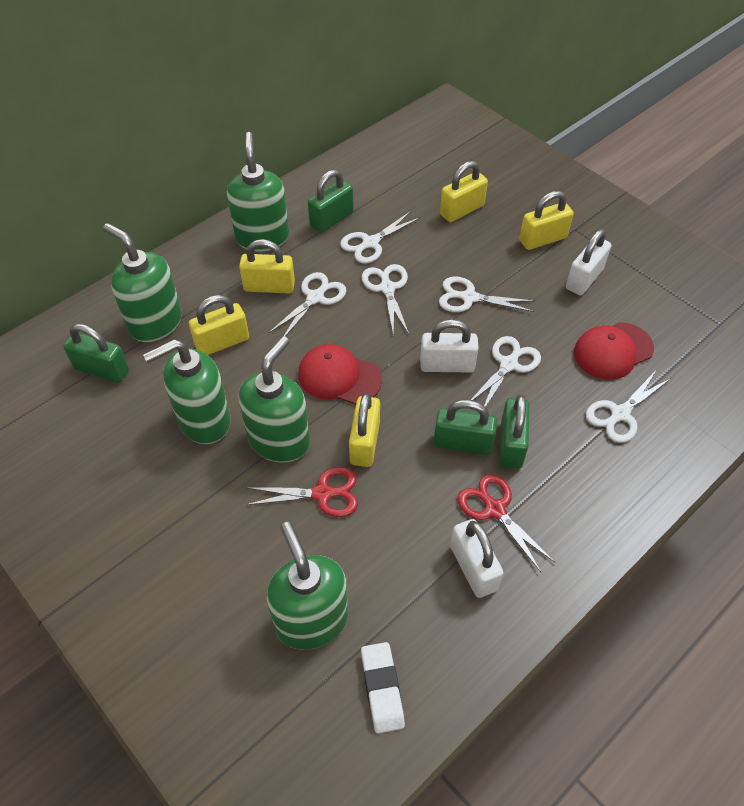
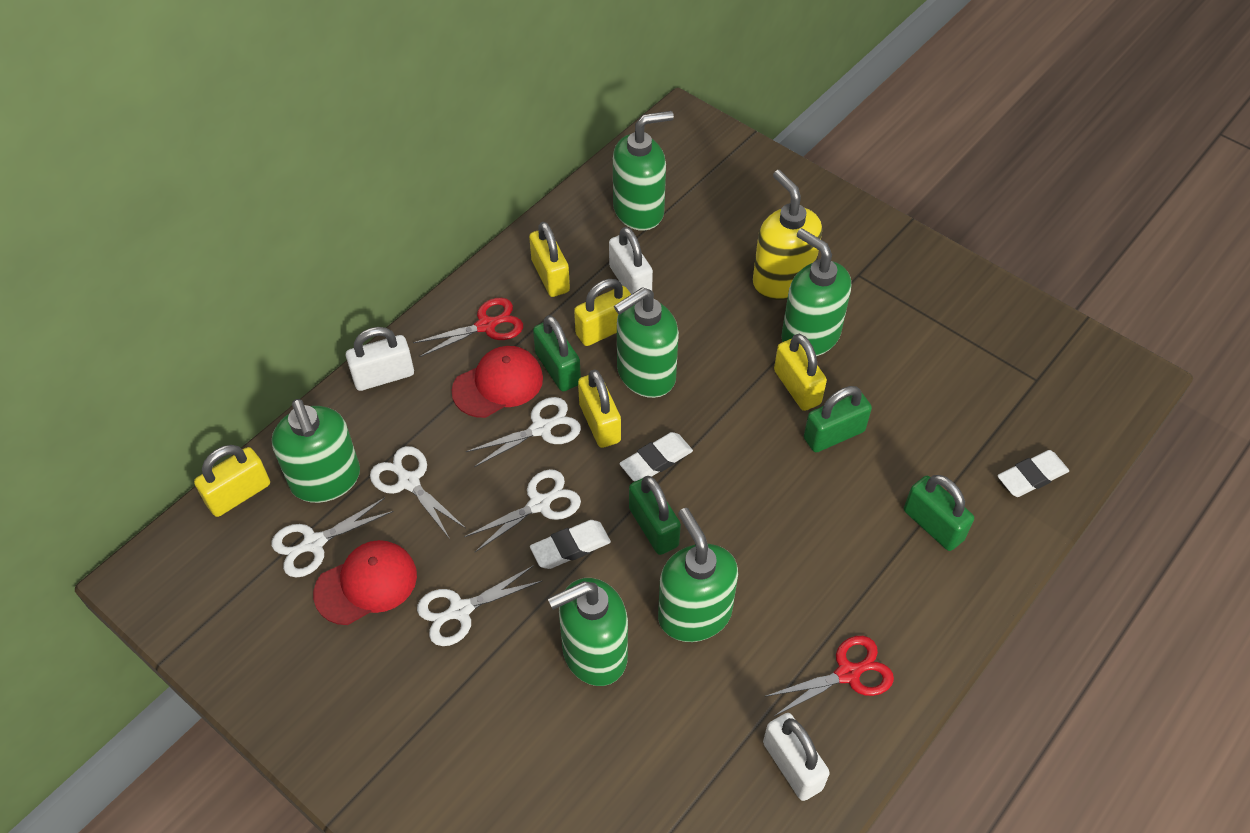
green soap dispenser: [103,223,182,342] [143,339,231,444] [227,132,289,251] [238,336,310,462] [267,522,348,650] = 5 -> [272,399,360,503] [548,578,628,686] [613,111,674,231] [614,287,679,398] [658,508,738,642] [781,228,851,356] = 6
white eraser: [361,642,405,734] = 1 -> [530,520,611,569] [619,432,693,482] [997,450,1069,497] = 3
white scissors: [268,272,346,336] [340,211,421,264] [362,264,409,334] [439,276,534,312] [471,336,541,407] [586,371,671,443] = 6 -> [272,498,394,578] [370,446,465,539] [417,565,542,646] [464,469,581,552] [466,397,581,467] = 5
yellow soap dispenser: none = 0 -> [753,170,822,300] = 1

